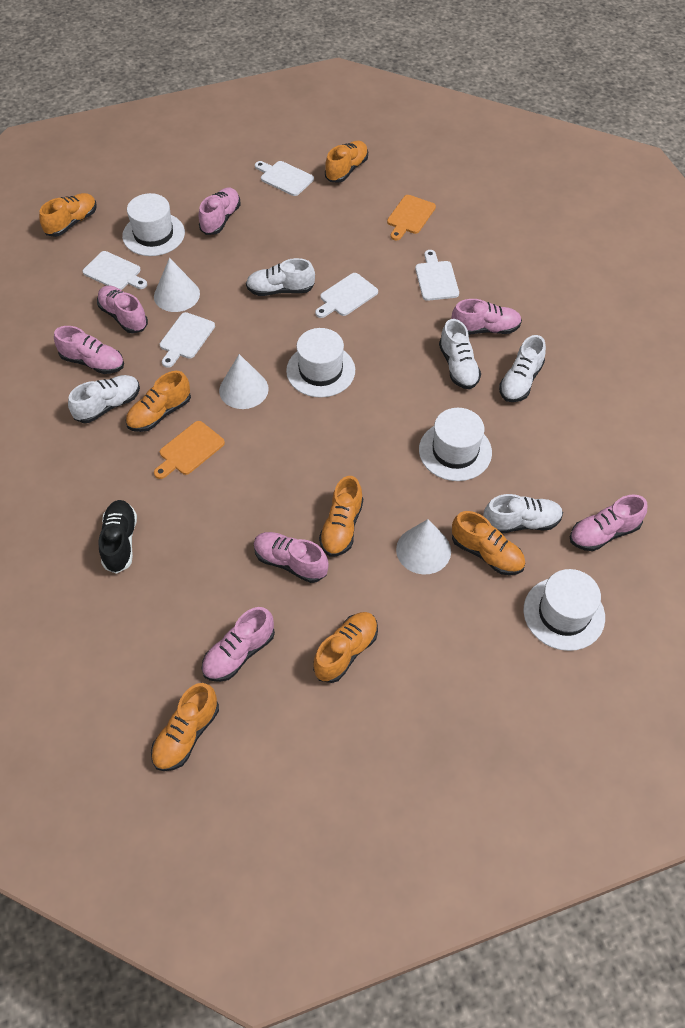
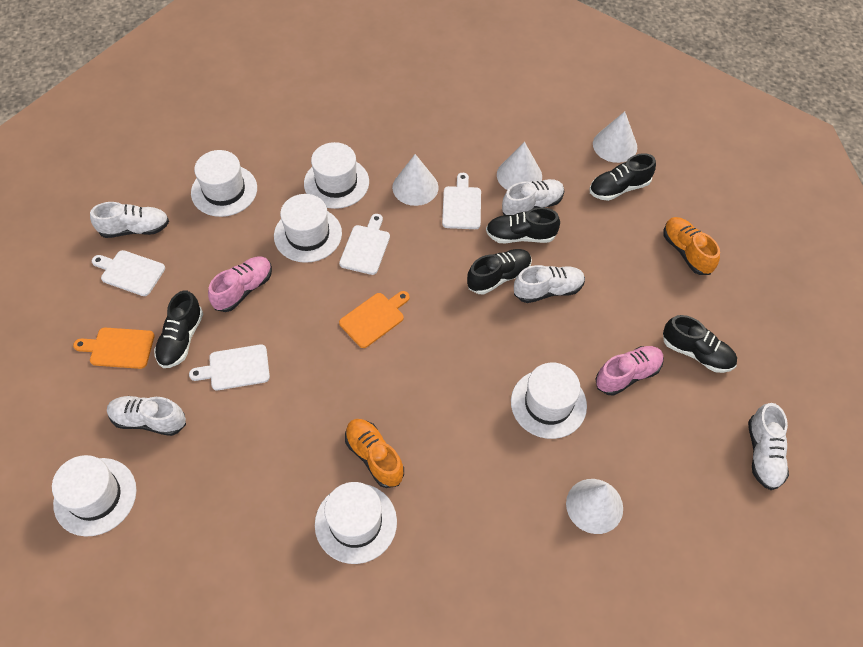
black shoe: [99,500,137,574] = 1 -> [154,290,203,368] [467,249,532,294] [486,207,560,243] [589,153,656,201] [663,315,737,373] = 5
orange shoe: [39,193,97,237] [126,371,191,432] [151,683,219,771] [313,612,378,683] [319,476,363,557] [325,141,368,183] [452,511,525,575] = 7 -> [345,419,404,488] [663,217,720,275] = 2
pink shoe: [54,326,124,374] [97,286,148,333] [199,187,241,235] [202,607,275,682] [254,532,329,583] [451,299,522,335] [570,494,647,551] = 7 -> [208,257,272,312] [595,346,664,396] = 2
white cone: [154,258,200,312] [219,354,269,409] [396,519,451,575] = 3 -> [392,154,439,206] [497,142,542,190] [566,479,623,534] [593,111,637,163] = 4
white cutting board: [82,251,147,290] [160,312,215,368] [255,161,314,196] [315,273,378,318] [415,250,459,301] = 5 -> [92,250,165,296] [189,344,270,390] [339,214,390,275] [442,173,481,229] = 4
white hat: [122,193,185,256] [286,328,355,398] [419,408,492,481] [524,569,605,651] = 4 -> [52,455,137,537] [191,150,257,217] [274,194,342,263] [304,142,369,209] [315,482,397,564] [511,363,587,439] = 6

